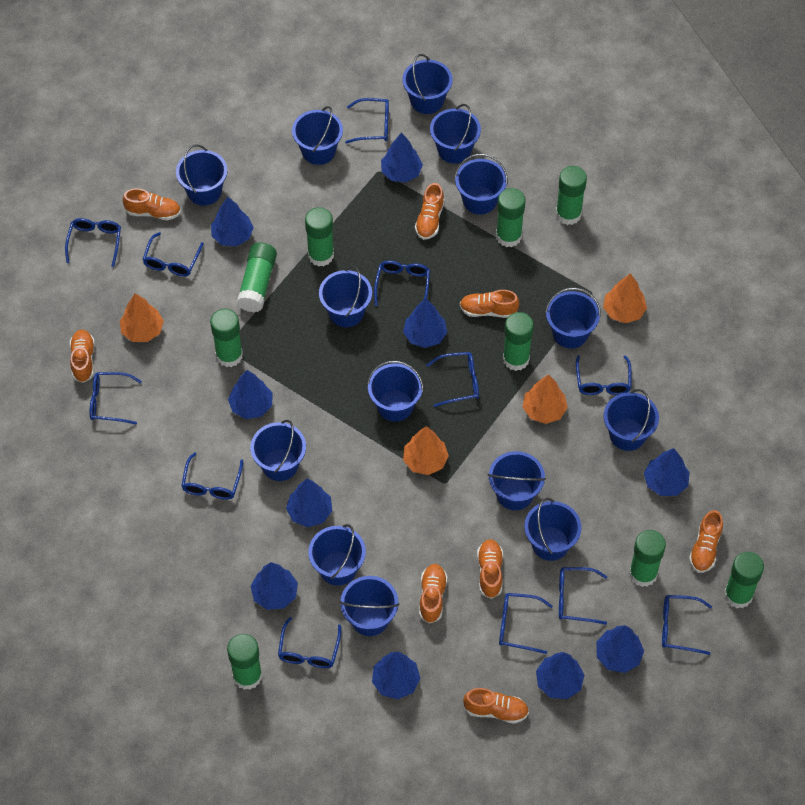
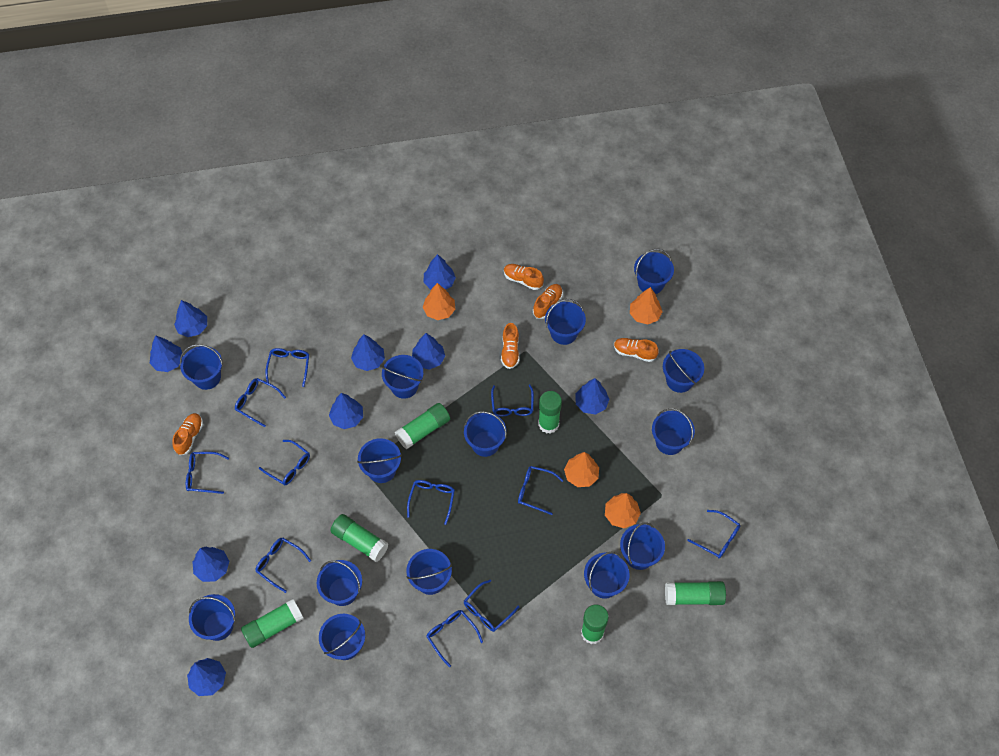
blue glasses: [65,218,121,267] [90,372,142,424] [142,232,204,277] [181,452,243,500] [278,617,341,668] [345,98,389,143] [374,260,430,306] [426,352,479,407] [499,593,553,654] [559,567,608,625] [576,355,631,395] [662,595,712,655] = 12 -> [186,452,229,494] [235,378,286,427] [255,537,311,593] [259,440,310,485] [265,348,309,387] [407,480,455,525] [426,610,483,667] [464,580,519,632] [491,385,534,416] [518,466,563,515] [687,510,740,558] = 11
blue tree: [211,197,254,246] [228,370,273,419] [250,562,298,610] [286,479,332,527] [372,652,421,699] [381,132,423,182] [403,298,447,348] [536,652,584,699] [596,625,644,673] [644,448,690,496] = 10 -> [150,335,183,372] [174,300,207,337] [187,658,226,696] [193,547,229,582] [329,393,363,429] [351,334,385,371] [412,333,445,370] [423,254,456,290] [575,378,609,415] = 9
green glue stick: [210,309,243,367] [227,634,262,690] [237,243,277,312] [305,207,334,267] [496,188,526,247] [503,312,534,371] [556,166,587,225] [629,530,666,587] [724,552,764,608] = 9 -> [241,599,304,648] [330,514,389,562] [395,403,450,449] [538,391,562,434] [581,605,609,644] [665,581,726,605] = 6
orange shoe: [70,329,95,383] [123,188,181,220] [415,183,445,240] [419,564,447,623] [460,290,519,318] [463,688,529,724] [477,539,503,599] [689,510,723,573] = 8 -> [172,413,203,455] [501,323,520,369] [504,264,544,290] [533,284,563,319] [614,338,659,362] = 5

